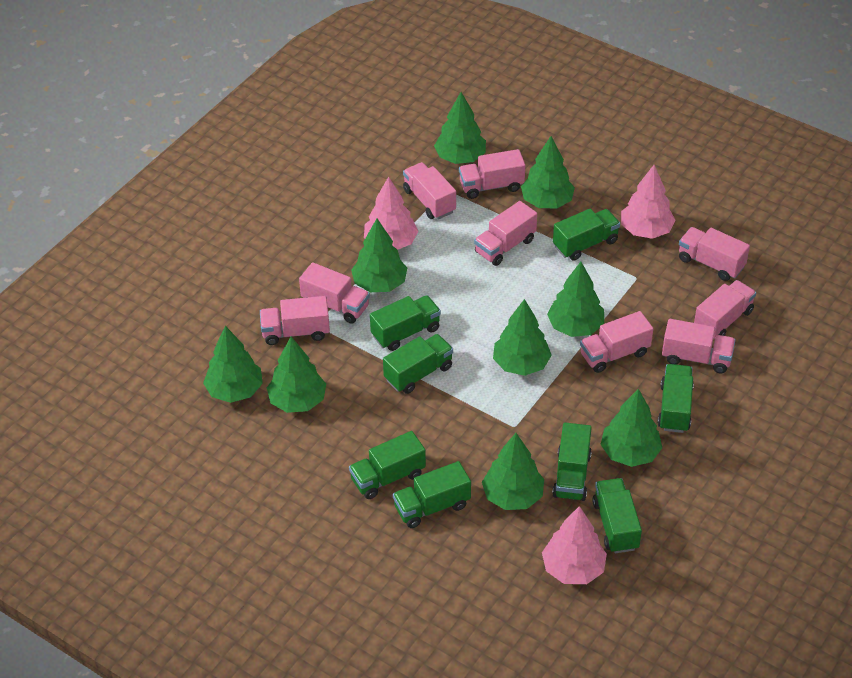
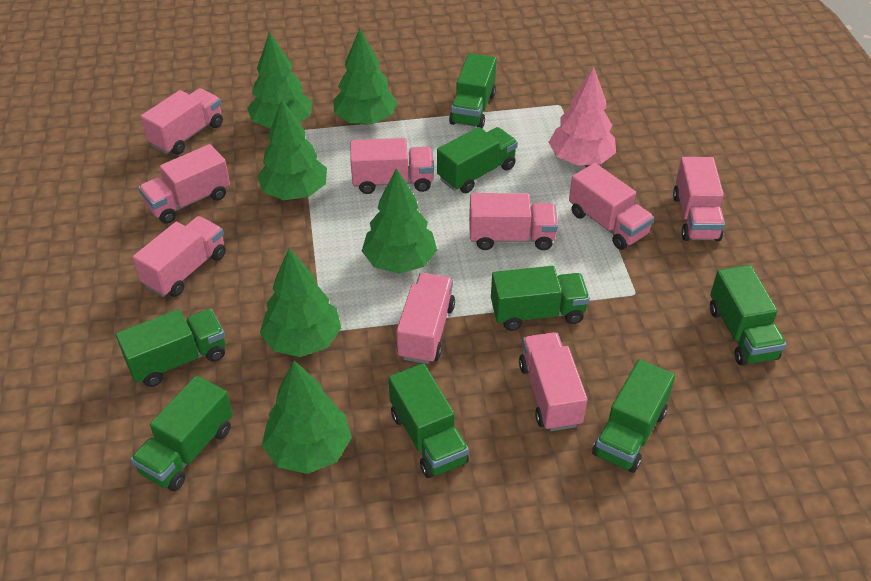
green tree: [203,326,263,403] [267,337,326,413] [351,219,407,292] [434,92,486,164] [482,433,544,510] [493,299,552,376] [521,136,575,208] [547,262,604,337] [600,389,662,467] = 9 -> [247,32,313,129] [257,100,327,200] [260,248,341,357] [262,360,351,474] [333,29,398,125] [362,168,437,274] = 6
pink tree: [364,177,419,250] [542,506,607,584] [621,165,676,239] = 3 -> [549,67,616,166] = 1

